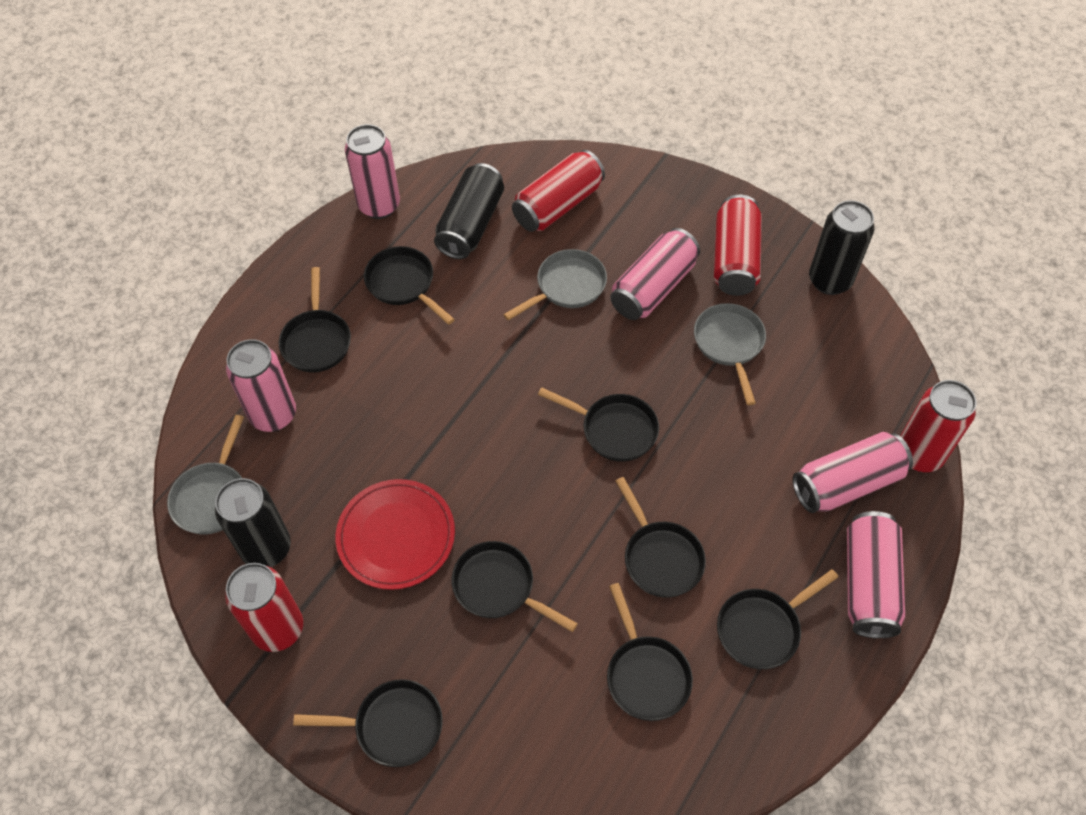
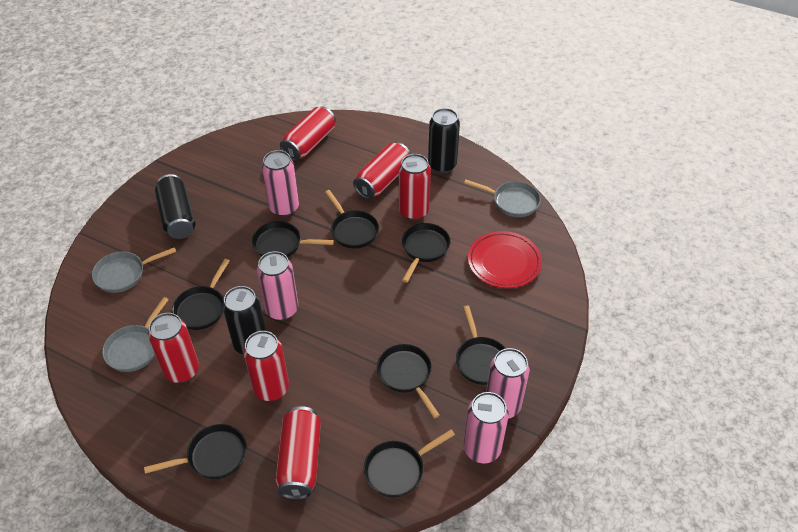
pink can: [226,339,296,432] [345,124,400,219] [610,228,700,320] [793,432,913,513] [847,511,905,638] = 5 -> [257,251,298,321] [262,150,299,217] [464,392,509,463] [486,348,530,418] = 4
red can: [225,563,303,652] [512,150,605,232] [714,195,762,296] [900,380,976,472] = 4 -> [148,313,199,383] [243,331,289,401] [275,406,321,499] [280,107,336,161] [353,142,410,199] [399,154,431,221] = 6

